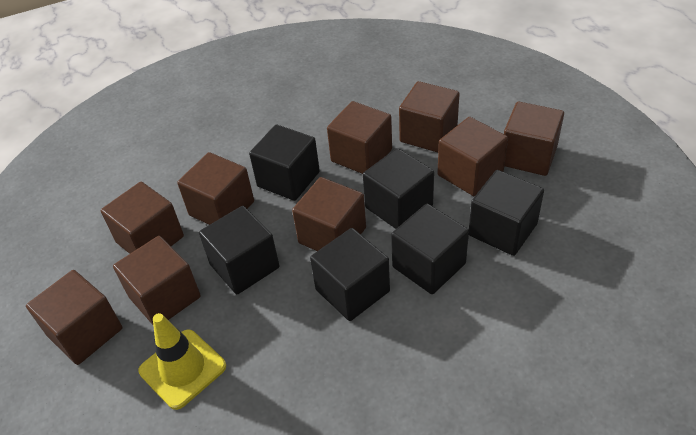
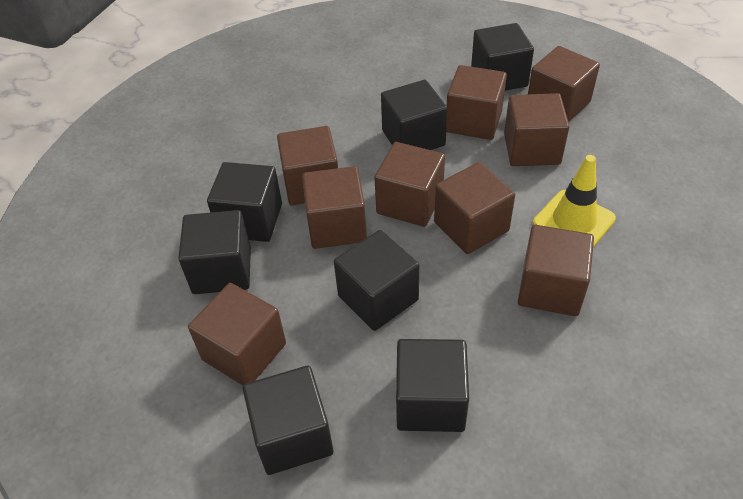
black cube: [199,206,280,294] [249,125,320,201] [310,228,390,321] [363,148,434,229] [391,204,469,294] [469,170,544,256] = 6 -> [178,210,251,294] [207,162,282,242] [243,366,333,475] [334,230,419,331] [381,80,448,150] [396,339,469,432] [471,23,534,91] = 7

